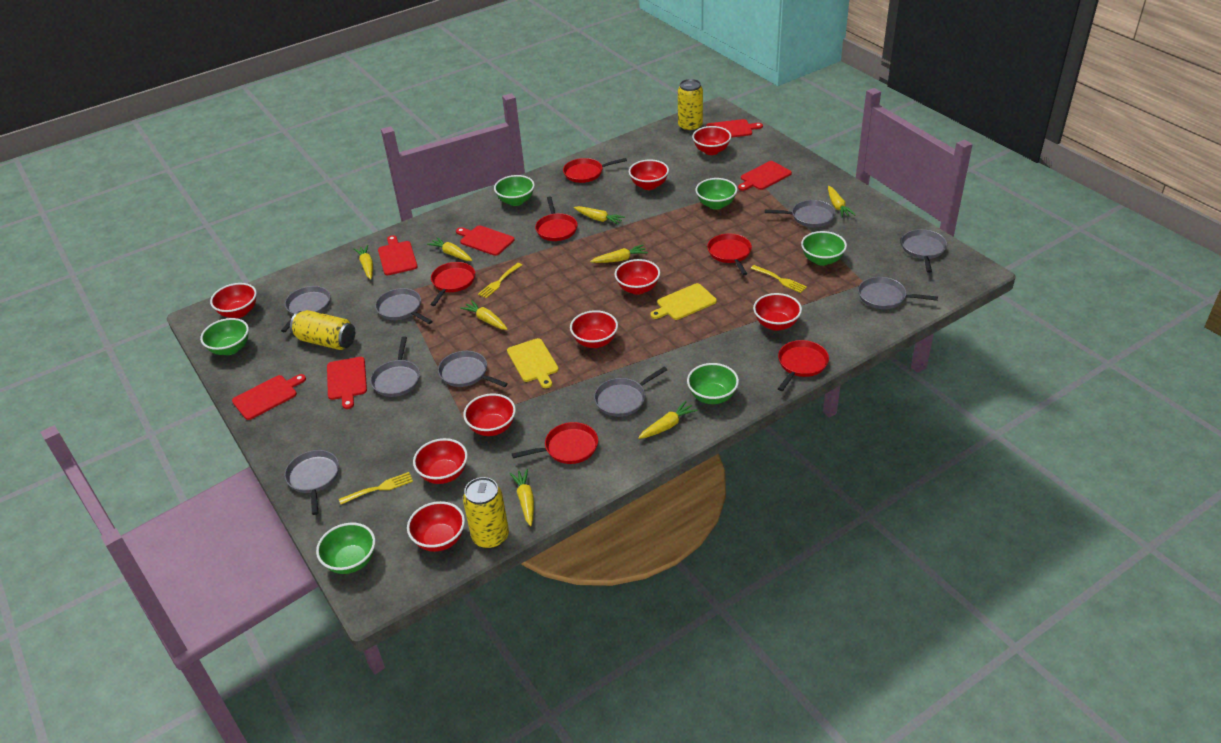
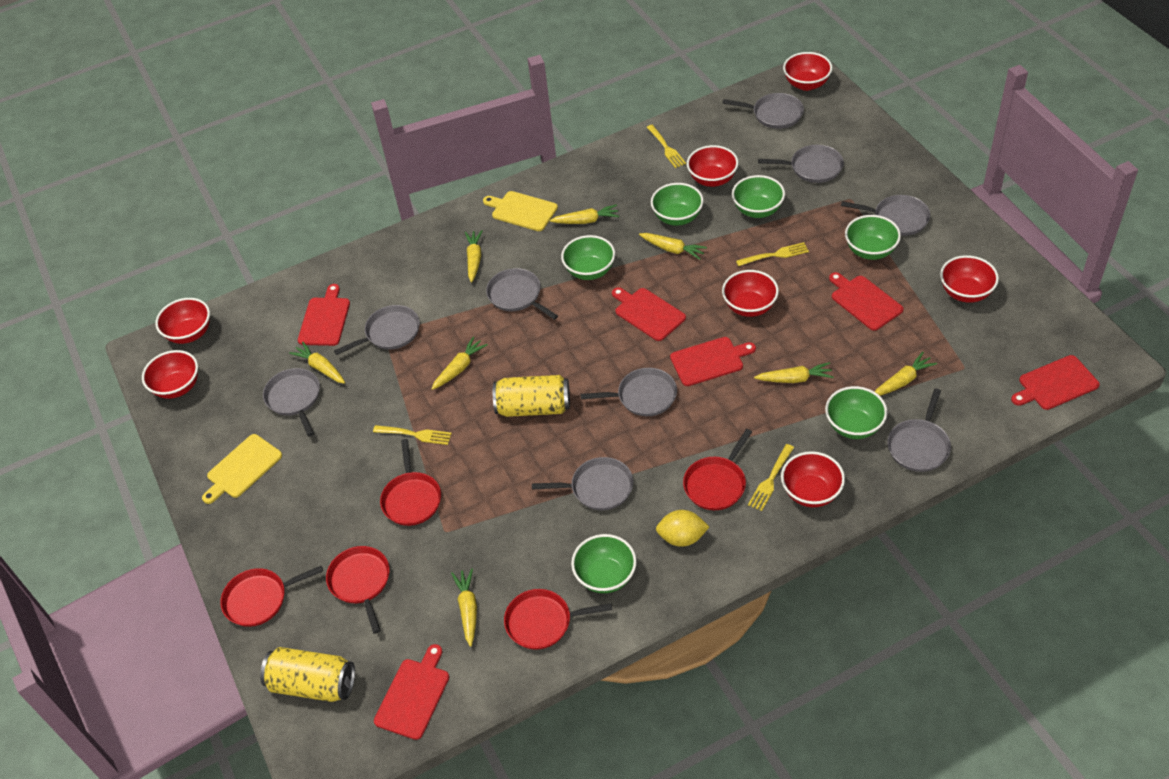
red bowl: [210,283,257,318] [407,501,465,552] [413,438,468,484] [463,393,516,436] [570,310,618,348] [615,259,660,295] [629,159,669,190] [692,126,731,155] [753,293,802,331] = 9 -> [142,350,198,399] [155,298,210,344] [687,145,738,187] [722,270,779,317] [781,451,845,507] [783,52,832,91] [940,255,999,303] = 7
red pan: [430,262,475,306] [512,422,598,464] [535,196,578,241] [563,158,627,183] [707,234,752,275] [778,340,829,391] = 6 -> [220,566,323,627] [326,546,390,634] [380,439,441,526] [504,589,612,650] [683,429,752,510] = 5
yellow can: [290,310,355,350] [463,477,509,549] [678,79,703,132] = 3 -> [260,647,355,702] [493,375,570,417] = 2
yellow fork: [339,472,413,504] [478,263,522,298] [751,265,807,293] = 3 -> [373,425,452,445] [646,125,686,168] [736,242,809,266] [748,444,794,511] = 4
yellow lemon: none = 0 -> [656,510,709,547] = 1

